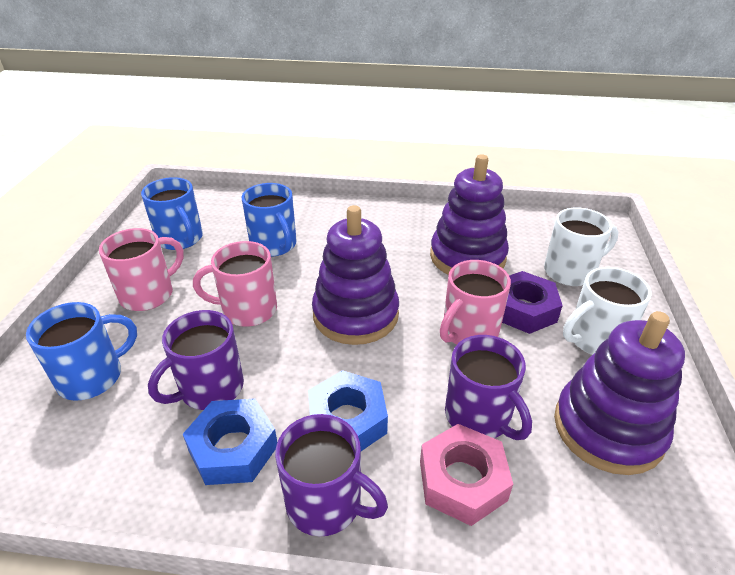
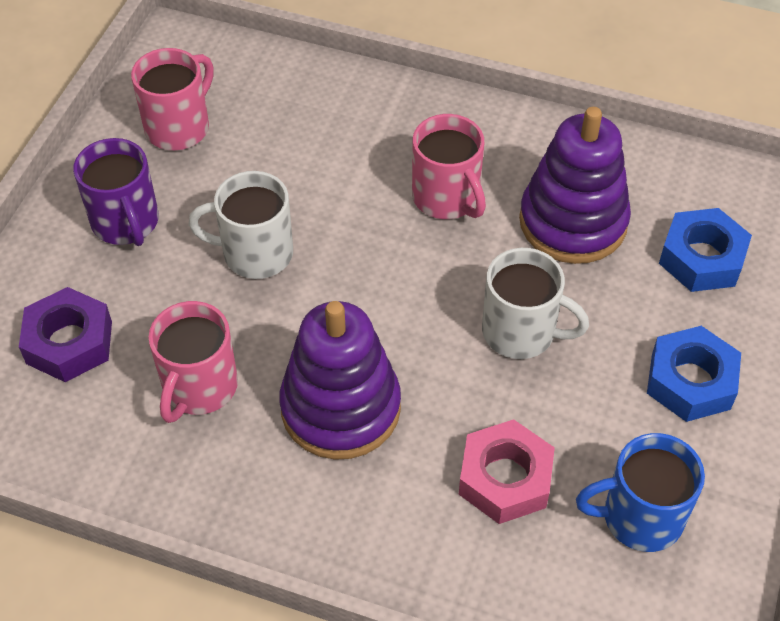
blue mug: [26,302,137,401] [141,177,203,250] [242,183,297,257] = 3 -> [576,433,705,552] = 1
purple mug: [148,310,244,410] [275,414,388,537] [445,335,532,440] = 3 -> [73,138,159,246] = 1
purple stacking toy: [312,205,399,345] [430,154,509,275] [554,311,685,475] = 3 -> [279,301,401,460] [519,107,631,264] = 2

